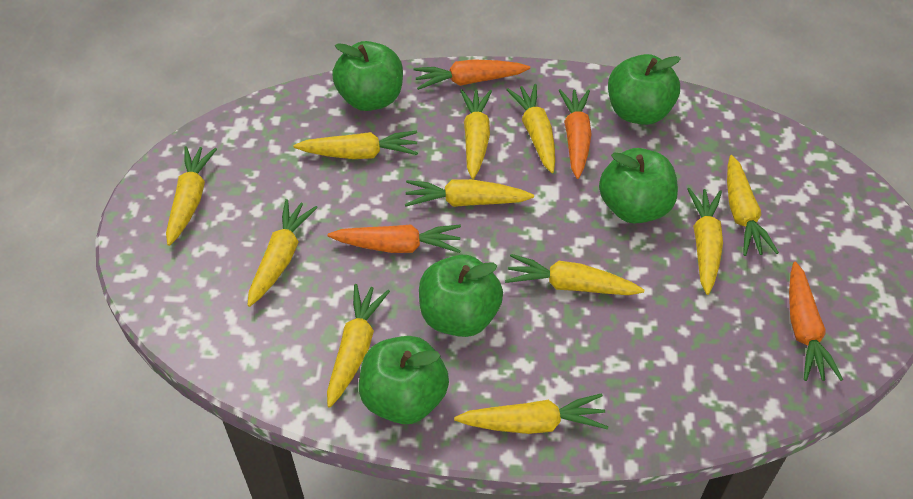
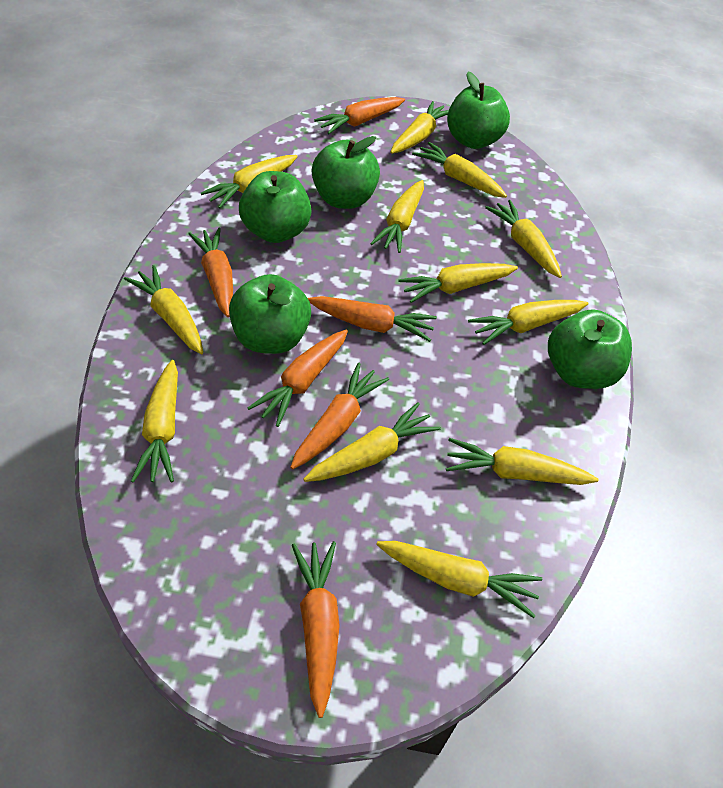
orange carrot: [328,225,461,253] [413,59,530,90] [558,89,592,179] [789,261,843,381] = 4 -> [188,228,233,317] [248,330,348,427] [290,362,389,469] [292,541,340,718] [308,296,437,342] [314,97,405,134] = 6
yellow carrot: [166,146,217,246] [248,199,318,307] [294,131,418,159] [327,284,390,408] [405,179,534,207] [454,393,608,434] [460,89,492,179] [505,254,645,295] [506,84,555,173] [687,188,723,295] [727,155,779,256] = 11 -> [124,265,203,354] [131,360,178,483] [201,155,298,208] [303,402,441,482] [370,180,424,253] [376,541,542,618] [391,101,449,154] [398,263,518,303] [412,142,507,198] [446,438,599,485] [468,300,589,345] [485,200,562,278] = 12

